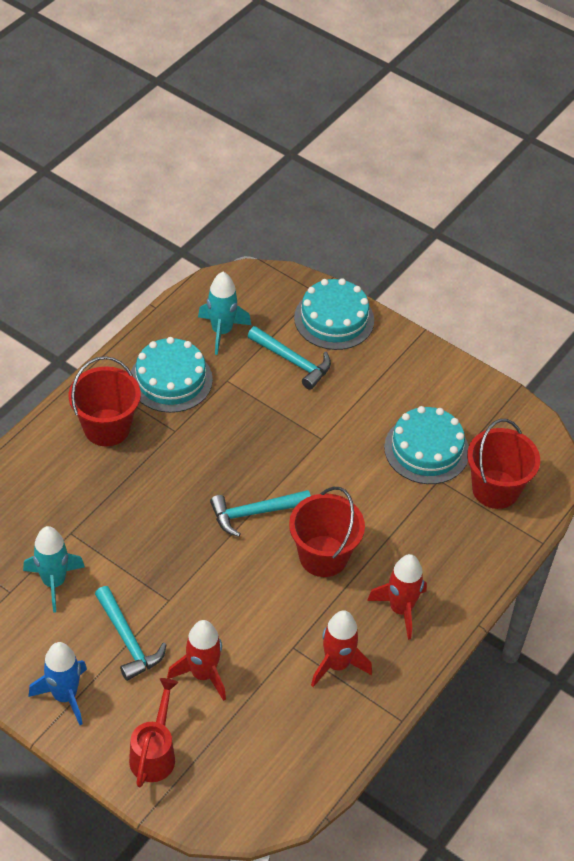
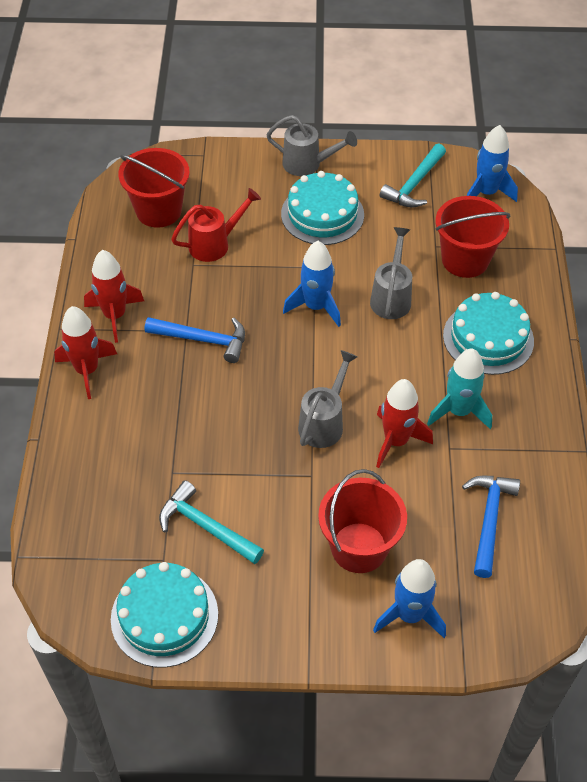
blue hammer: none = 0 -> [145,317,245,363] [462,476,520,578] = 2
blue rocket: [28,642,87,725] = 1 -> [283,241,341,327] [373,559,446,638] [467,125,518,202] = 3
grey watering can: none = 0 -> [266,115,357,176] [298,350,358,448] [370,227,412,319] = 3
turquoise hammer: [95,586,167,681] [210,490,311,537] [248,326,331,390] = 3 -> [159,481,264,564] [380,144,446,208] = 2
turquoise rocket: [23,526,85,613] [198,272,251,355] = 2 -> [427,349,492,429] = 1

